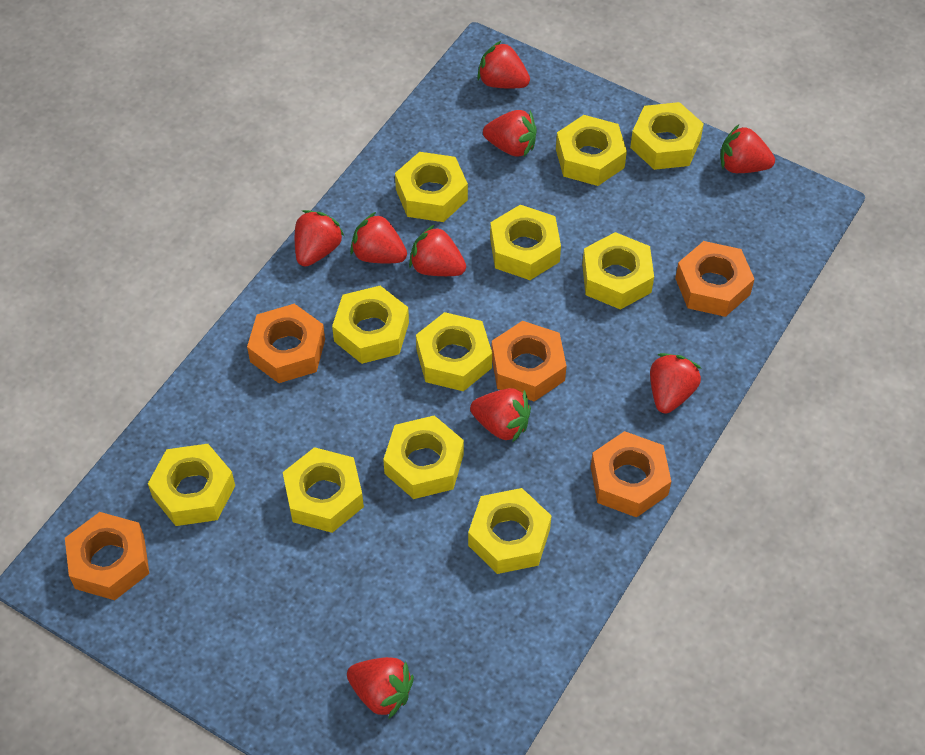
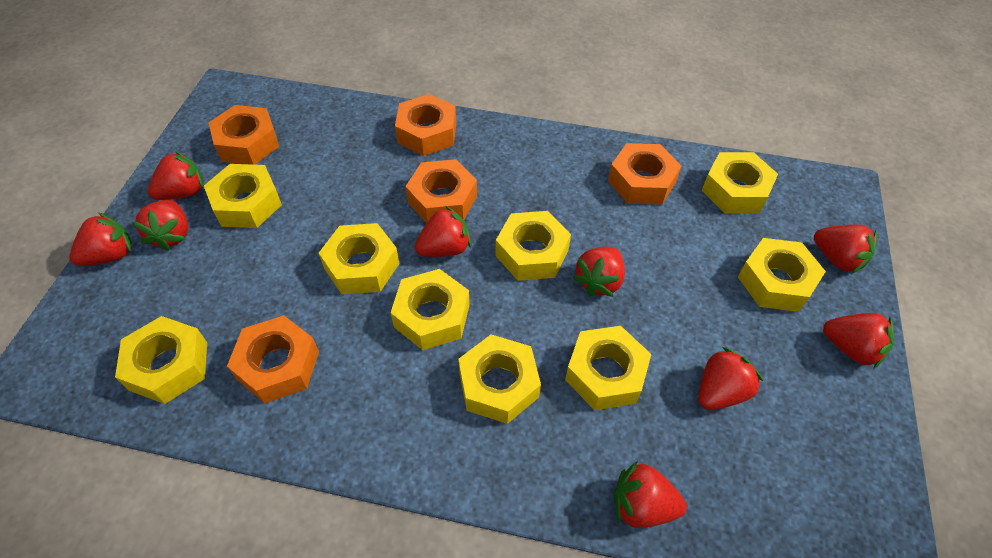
yellow nut: [148,444,235,526] [283,447,364,533] [332,286,409,364] [383,415,464,499] [395,152,468,222] [416,312,492,391] [468,488,551,574] [490,205,561,280] [556,115,627,186] [582,232,654,310] [630,102,704,170] = 11 -> [115,316,207,404] [204,164,282,228] [319,223,400,294] [391,269,470,350] [458,334,541,424] [496,211,571,281] [565,326,651,410] [702,152,778,213] [738,238,826,312] = 9

